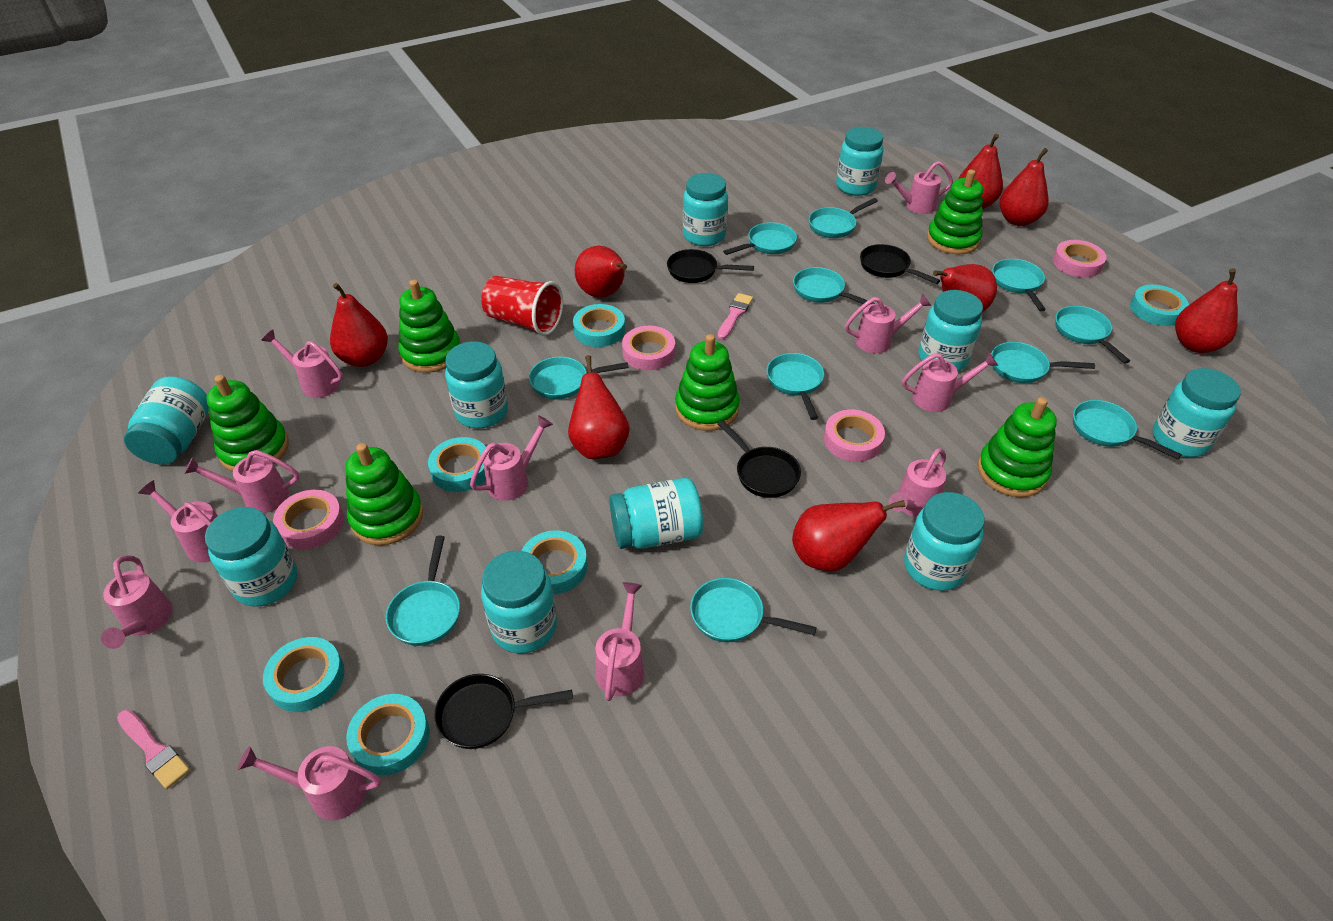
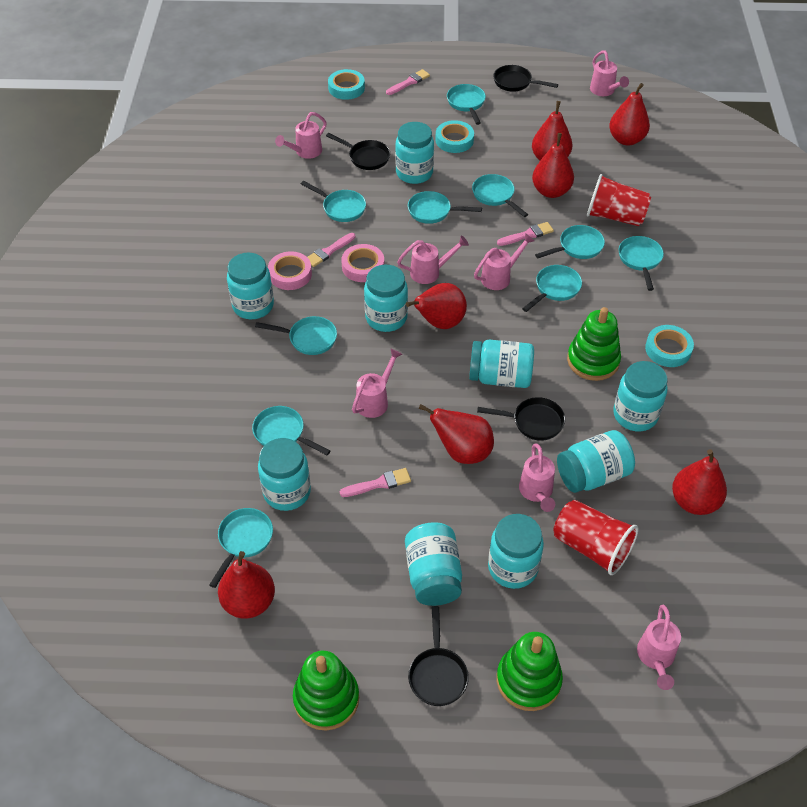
green stacking toy: [206,375,289,472] [345,443,423,545] [398,280,460,373] [675,334,740,431] [927,170,983,255] [977,397,1057,497] = 6 -> [293,651,359,731] [497,632,563,711] [567,307,621,381] = 3
pink brush: [117,709,190,789] [717,293,753,339] = 2 -> [307,233,355,267] [340,468,411,497] [386,69,430,95] [497,222,554,246] = 4
pink tape: [273,490,344,549] [622,326,675,370] [824,410,885,462] [1053,240,1107,278] = 4 -> [268,251,312,290] [341,244,384,282] = 2
pink watering can: [101,555,173,649] [138,480,218,563] [184,450,299,513] [237,746,381,820] [261,330,343,398] [470,415,553,501] [595,582,645,701] [845,294,932,353] [885,161,953,214] [889,448,946,518] [902,352,998,412] = 11 -> [275,112,327,159] [352,348,402,418] [397,235,469,284] [474,233,534,290] [519,443,555,512] [590,50,629,96] [637,605,681,690] = 7
red cup: [481,276,563,336] = 1 -> [553,500,638,575] [587,174,651,226] = 2
red pear: [330,283,388,367] [568,355,630,459] [575,246,627,298] [792,500,905,571] [933,264,997,312] [958,134,1003,209] [999,148,1049,226] [1175,268,1238,353] = 8 -> [218,551,275,619] [406,283,467,329] [419,404,494,464] [532,101,572,161] [532,133,574,198] [609,83,650,146] [672,449,727,515] = 7
turquoise jar: [124,377,209,465] [205,507,297,607] [445,341,508,429] [481,551,557,653] [609,478,703,549] [683,173,728,246] [836,127,884,196] [904,492,985,591] [919,290,983,371] [1152,368,1241,457] = 10 -> [227,253,274,319] [258,438,311,511] [364,265,408,332] [395,122,434,184] [405,522,462,606] [469,340,534,388] [488,514,544,589] [557,430,635,493] [613,361,668,431] = 9
turquoise pan: [386,536,460,646] [529,357,629,400] [690,578,817,642] [723,222,797,255] [767,353,824,420] [793,267,876,304] [809,198,878,238] [991,342,1095,383] [992,259,1046,311] [1055,306,1130,364] [1073,400,1182,459] = 11 -> [209,508,273,588] [252,406,330,455] [255,316,337,355] [301,181,366,222] [408,191,482,224] [447,84,486,125] [472,174,528,217] [522,265,582,312] [535,225,605,259] [619,236,664,291] = 10
turquoise tape: [263,637,344,712] [346,694,430,775] [428,437,486,492] [521,530,587,594] [573,304,625,347] [1130,285,1189,326] = 6 -> [328,69,365,100] [435,120,474,153] [645,325,694,367] = 3

